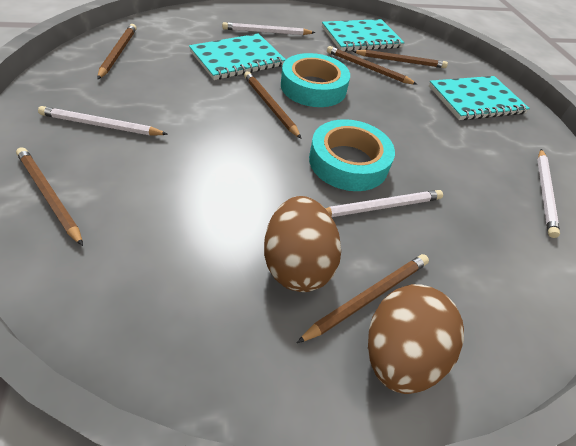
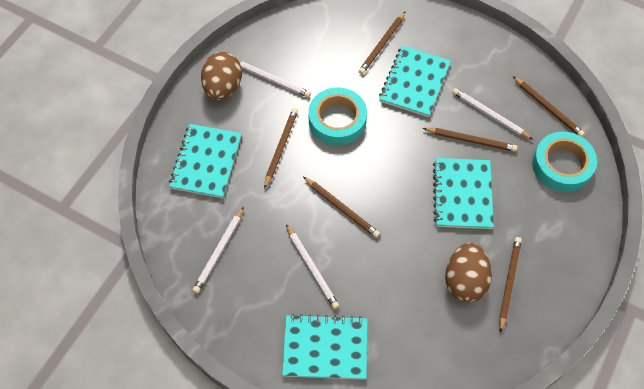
turquoise notebook: [189,33,286,80] [322,19,405,52] [429,76,530,120] = 3 -> [169,124,242,198] [282,314,367,380] [379,46,451,117] [433,158,494,229] = 4

